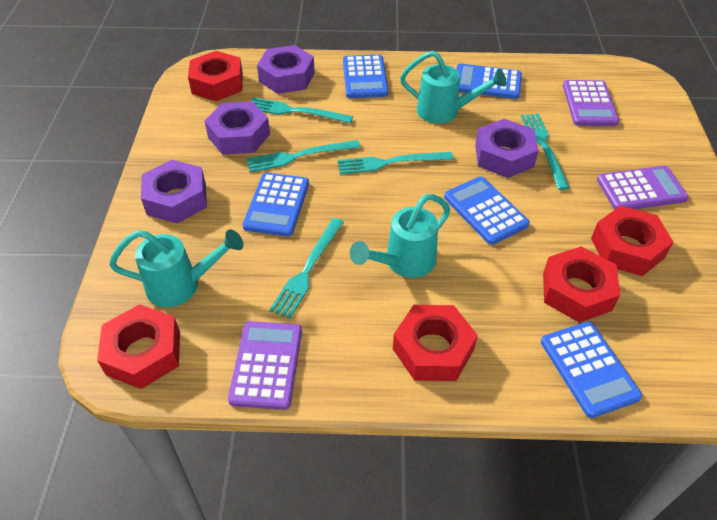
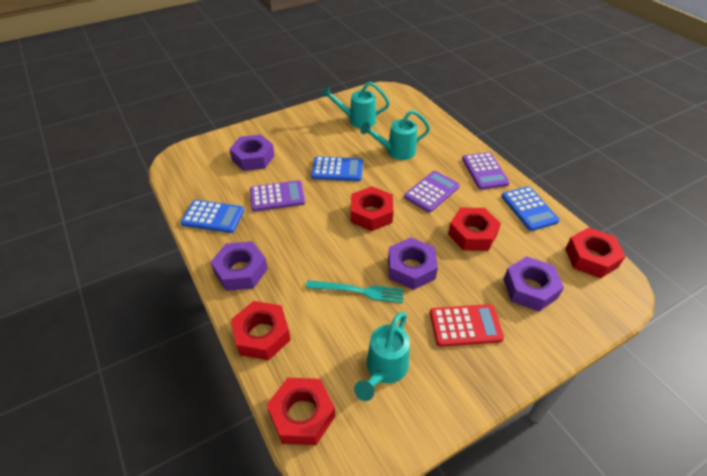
blue calculator: [243,173,309,236] [343,55,388,98] [444,176,530,245] [456,64,522,99] [541,322,642,418] = 5 -> [181,200,244,233] [311,156,363,181] [501,186,560,231] = 3
red calculator: none = 0 -> [430,304,504,347] = 1
turquoise fork: [246,140,360,172] [251,97,353,123] [269,218,344,319] [338,152,453,174] [521,113,570,190] = 5 -> [306,280,404,303] = 1

